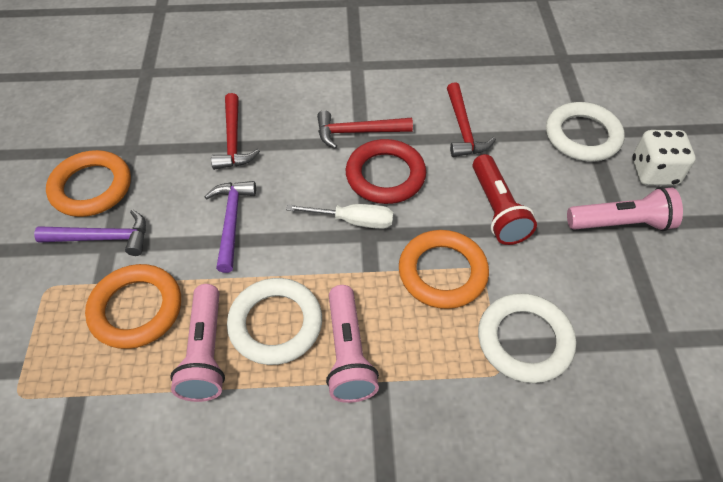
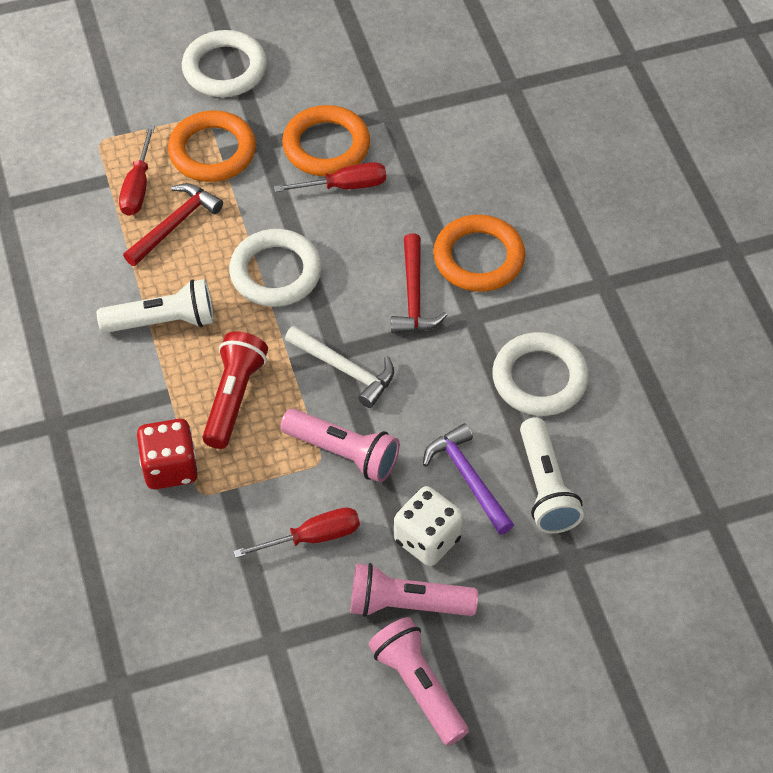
purple hammer: [34,209,146,256] [204,181,256,273] = 2 -> [423,423,514,535] = 1
red dice: none = 0 -> [137,419,198,489] = 1
red hammer: [211,93,260,170] [317,110,413,149] [447,82,496,157] = 3 -> [123,183,223,266] [391,233,447,333] = 2
red ring: [346,139,426,204] = 1 -> none = 0
red screwdriver: none = 0 -> [119,125,155,216] [234,507,360,558] [274,162,386,192] = 3
white flashlight: none = 0 -> [97,279,214,333] [520,417,584,534] = 2
white hammer: none = 0 -> [285,326,394,408] = 1
white screwdriver: [286,204,393,229] = 1 -> none = 0

